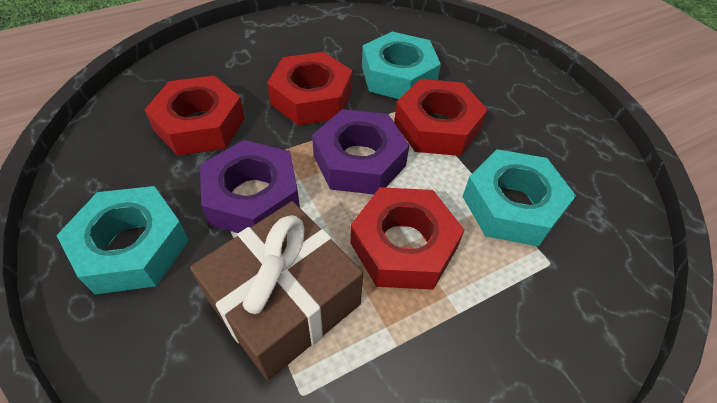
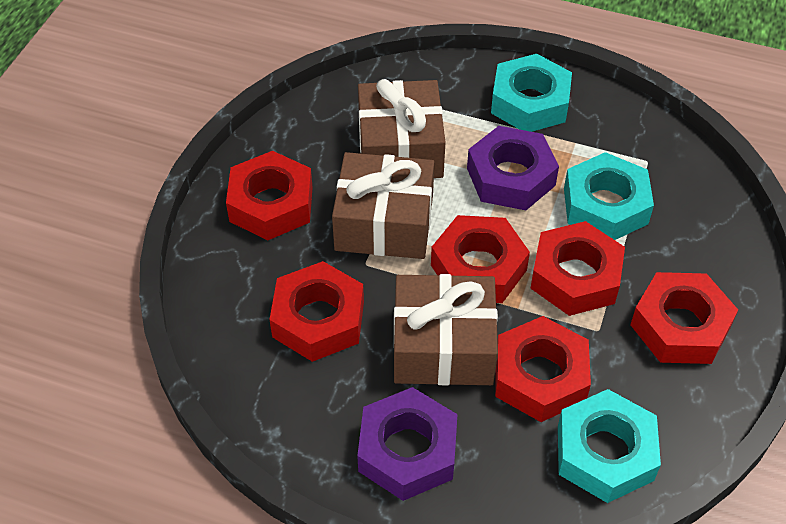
brown gift: [190,201,363,380] = 1 -> [332,152,434,259] [358,79,446,178] [394,274,498,385] = 3
red nut: [144,75,245,156] [267,52,352,125] [350,187,465,290] [394,79,488,156] = 4 -> [226,151,313,240] [269,261,364,362] [431,215,530,303] [495,316,591,422] [530,221,625,316] [631,272,738,364] = 6

